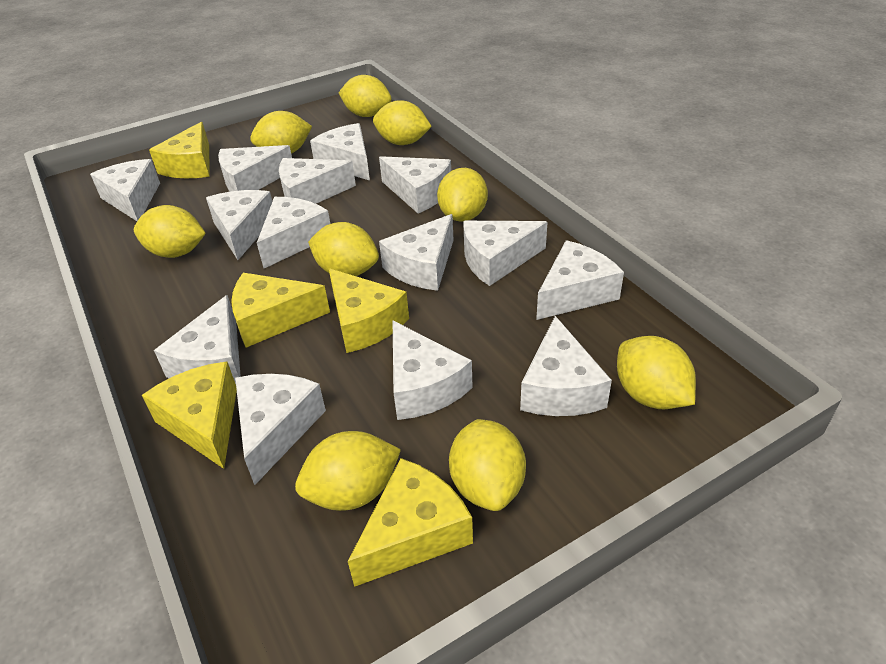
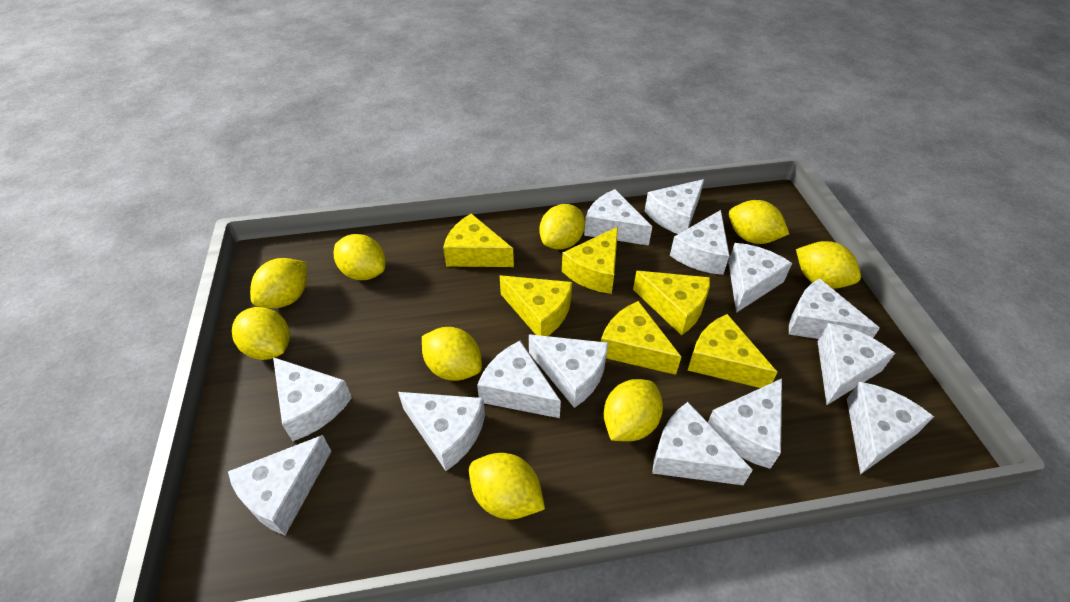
yellow cheese: [142,362,237,469] [149,122,209,178] [231,273,330,348] [329,268,409,353] [348,458,473,587] = 5 -> [443,213,514,267] [500,275,572,336] [562,227,618,294] [601,301,681,375] [633,271,710,335] [688,314,778,388] = 6

